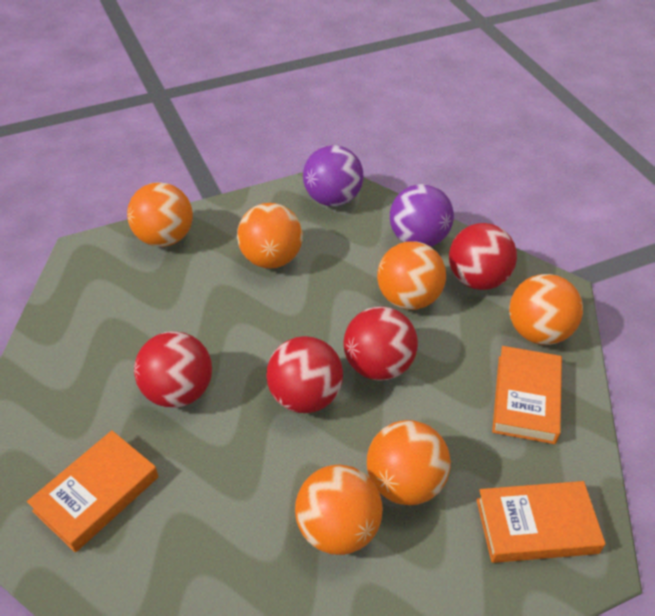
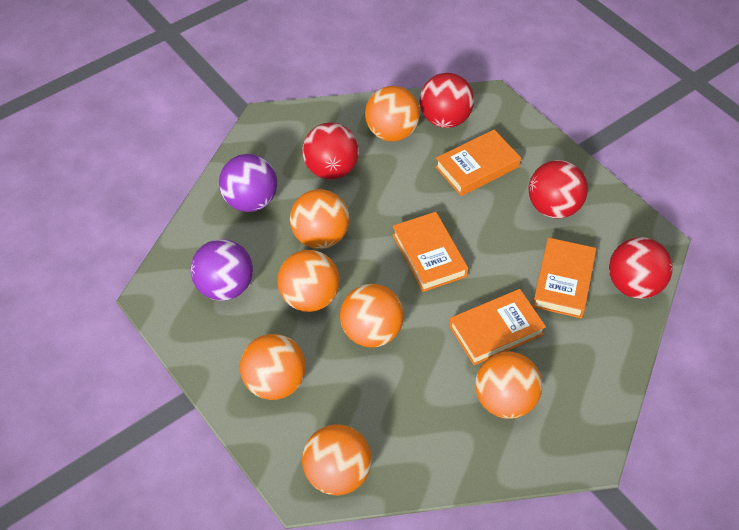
orange ball: [127,182,193,247] [237,203,303,269] [295,464,383,555] [367,420,451,505] [377,241,446,310] [509,274,583,345] = 6 -> [240,334,306,400] [277,250,340,312] [290,189,349,249] [302,424,372,495] [340,284,404,347] [365,86,420,141] [475,352,542,419] = 7
orange book: [27,430,159,552] [476,481,605,563] [492,346,562,444] = 3 -> [392,212,468,292] [435,129,521,196] [449,289,546,365] [532,237,596,318] = 4

